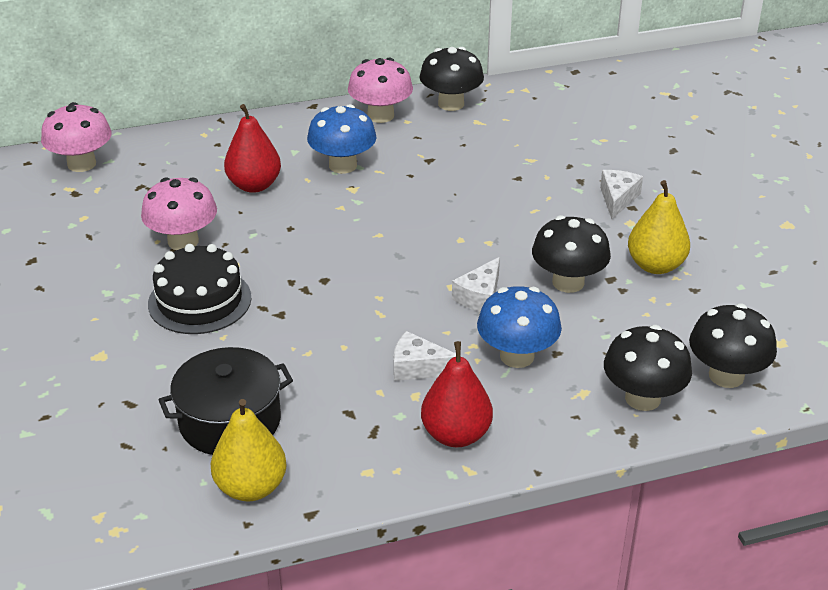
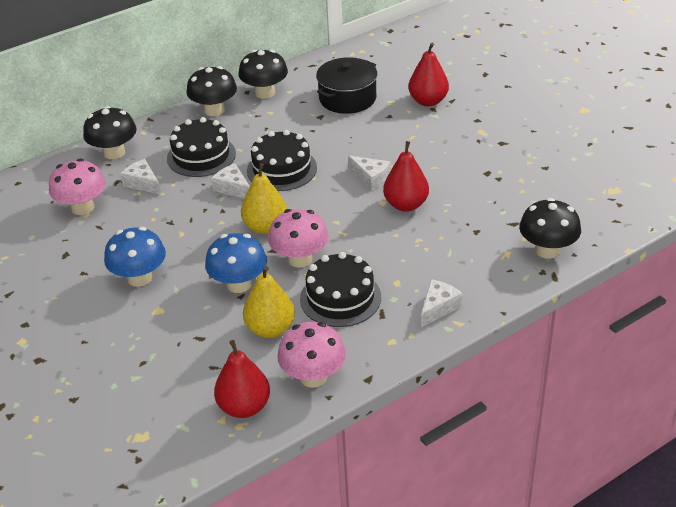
black cake: [148,244,251,334] = 1 -> [167,117,236,177] [247,130,317,191] [300,252,381,327] = 3
red pear: [224,104,281,193] [421,341,493,447] = 2 -> [214,340,270,418] [383,141,429,212] [408,43,449,106] = 3
white cheese: [394,331,462,381] [452,257,500,312] [600,170,643,219] = 3 -> [120,159,161,195] [211,164,250,199] [348,155,390,191] [421,279,463,327] = 4

